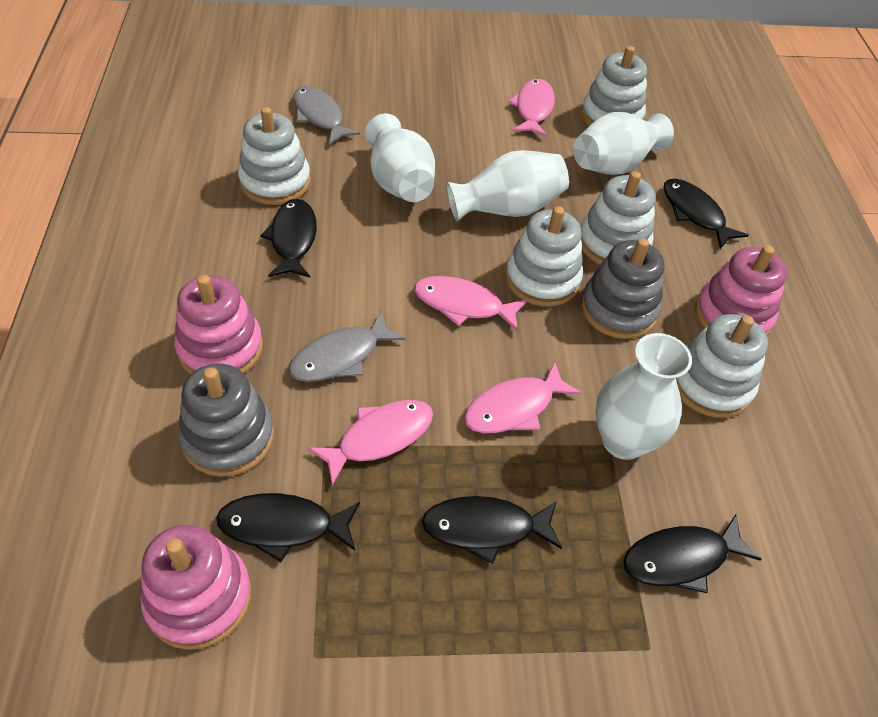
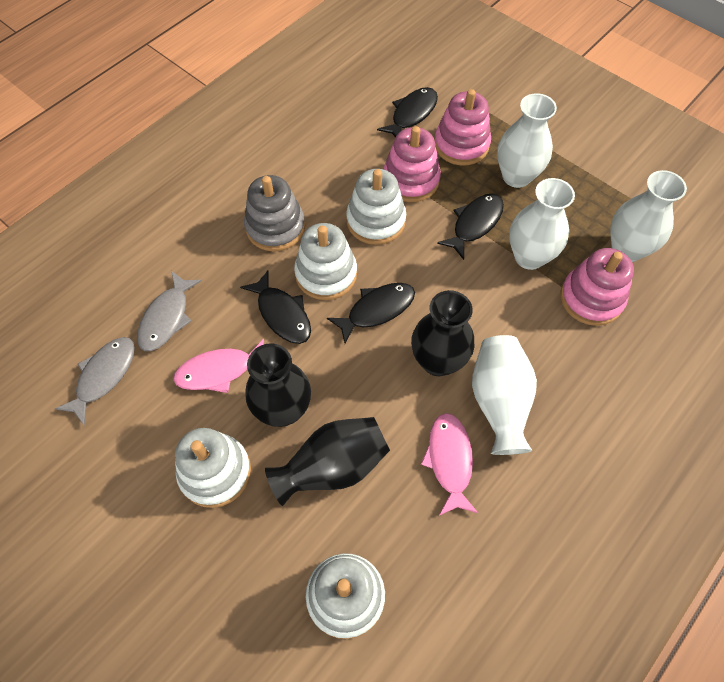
black fish: [216,493,360,562] [260,199,317,278] [422,496,562,564] [623,515,762,593] [664,179,749,249] = 5 -> [240,270,311,344] [327,283,415,344] [377,87,438,137] [437,194,504,260] = 4
black vase: none = 0 -> [245,343,311,427] [265,417,390,506] [411,290,474,376] = 3
grey stacking toy: [178,364,274,477] [581,238,664,339] = 2 -> [244,175,305,251] = 1
pink fish: [308,400,433,485] [414,276,527,332] [464,362,581,433] [508,79,555,137] = 4 -> [173,339,264,393] [421,413,478,516] = 2
white stacking toy: [238,107,311,205] [505,206,583,306] [581,46,647,126] [581,171,655,265] [676,314,768,418] = 5 -> [175,428,251,508] [294,223,357,300] [306,553,385,639] [346,169,406,245] = 4

